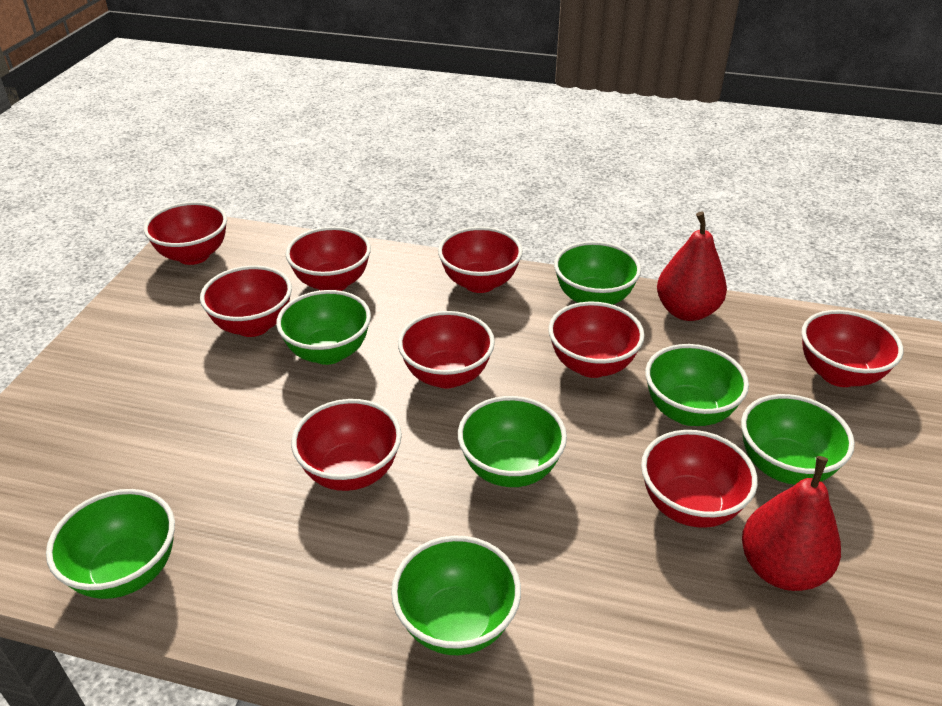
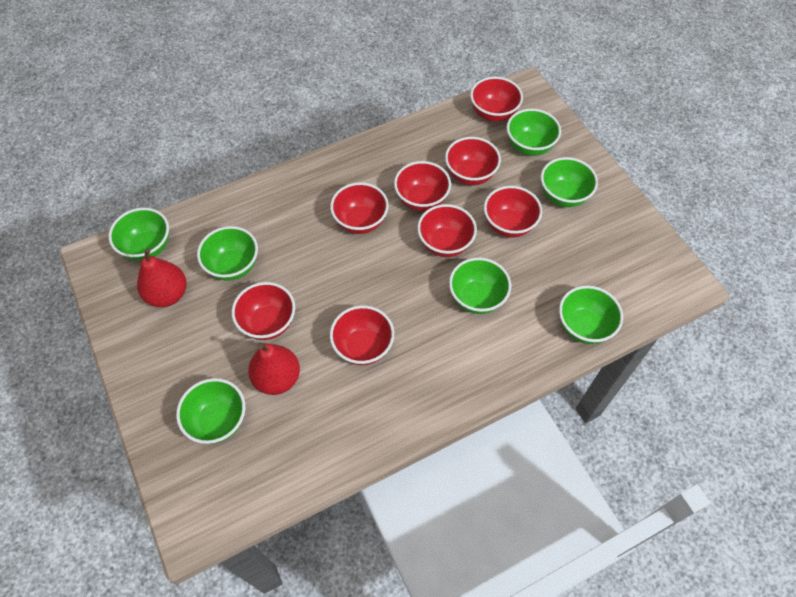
red bowl: [144,202,227,265] [200,266,292,337] [285,227,371,291] [291,399,402,491] [398,311,495,389] [438,227,523,293] [548,302,645,378] [641,430,758,528] [801,310,903,387] = 9 -> [232,282,295,340] [330,182,389,234] [330,305,394,365] [394,161,451,211] [417,204,477,257] [445,137,501,185] [470,77,523,122] [484,186,542,238] = 8

